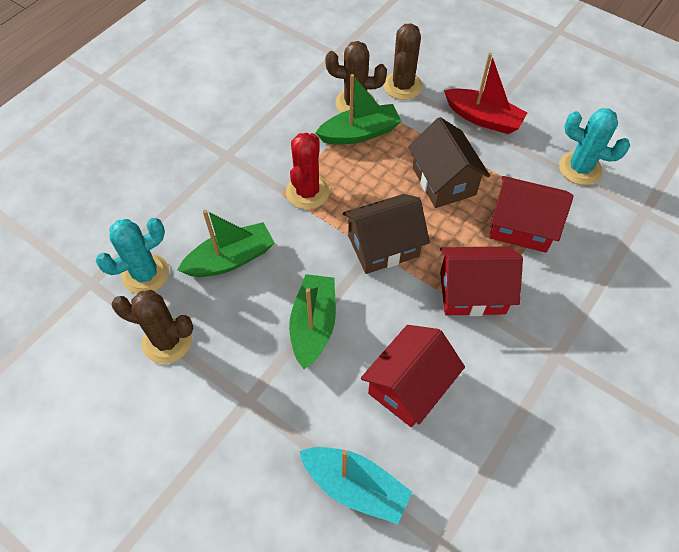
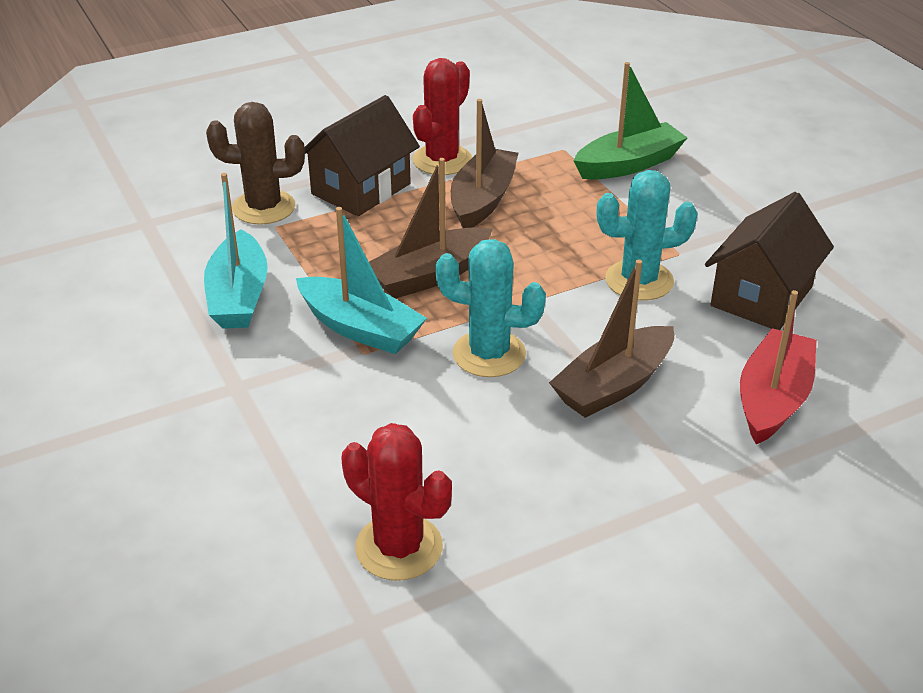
brown boat: none = 0 -> [369,158,493,299] [451,99,518,228] [549,259,674,418] = 3
brown cactus: [111,290,193,364] [325,41,387,113] [383,23,423,100] = 3 -> [206,102,305,225] = 1
green boat: [177,210,275,277] [289,274,336,369] [315,74,401,145] = 3 -> [573,62,688,179] = 1
red cactus: [286,133,329,210] = 1 -> [341,423,452,580] [413,58,472,175] = 2
red house: [361,325,465,427] [440,246,523,316] [489,176,574,253] = 3 -> none = 0
turquoise boat: [299,447,412,524] = 1 -> [204,173,268,329] [296,207,427,354] = 2

